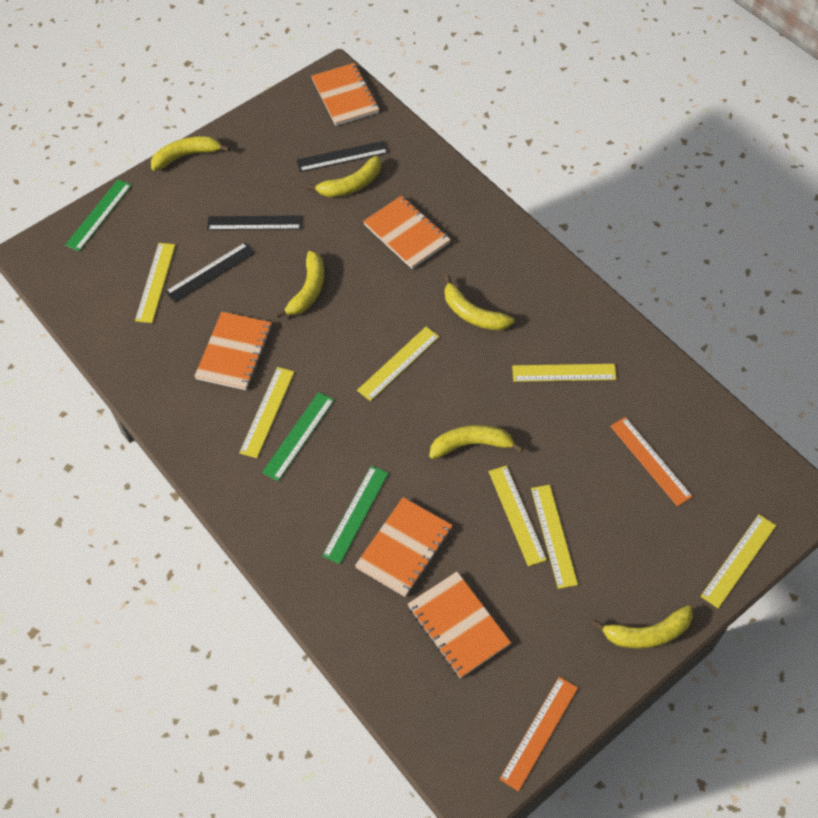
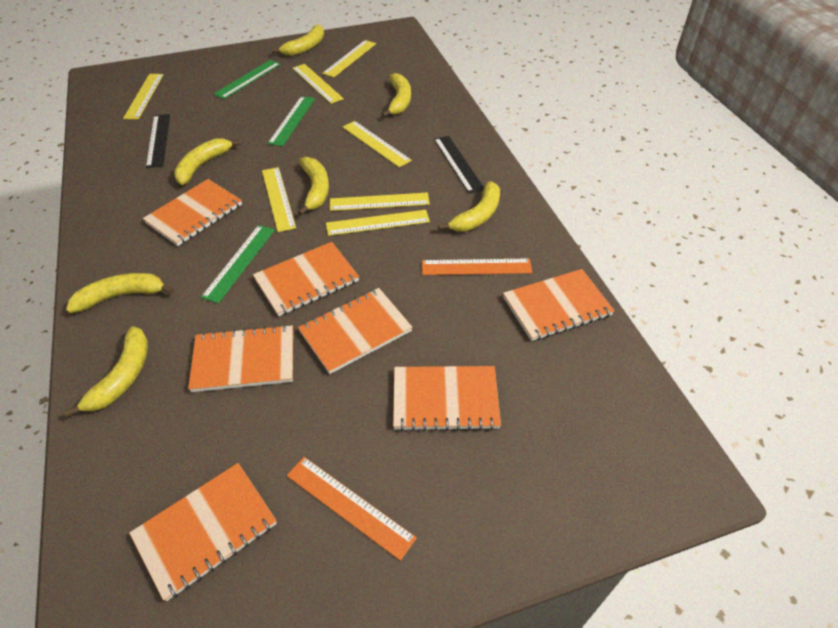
black ruler: [165,242,255,303] [207,215,302,230] [297,141,389,172] = 3 -> [146,114,170,168] [434,136,484,193] = 2
orange notebook: [194,312,272,390] [311,63,379,126] [355,497,453,597] [363,196,451,269] [407,572,511,678] = 5 -> [129,463,277,601] [143,179,242,246] [188,324,293,392] [253,242,359,316] [298,288,413,374] [393,366,501,431] [503,269,615,341] = 7
yellow banana: [151,136,230,171] [275,251,324,319] [306,156,381,197] [429,425,524,459] [444,275,514,330] [592,606,693,649] = 6 -> [64,326,148,417] [66,273,174,313] [174,138,241,185] [271,24,324,56] [298,157,329,216] [382,73,411,117] [438,181,500,231] = 7

